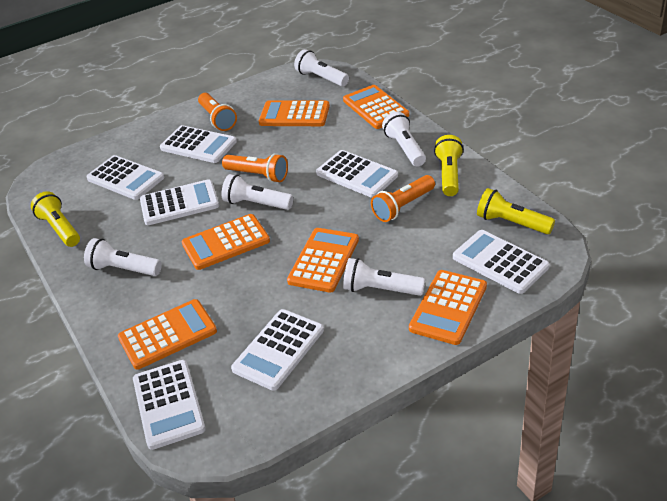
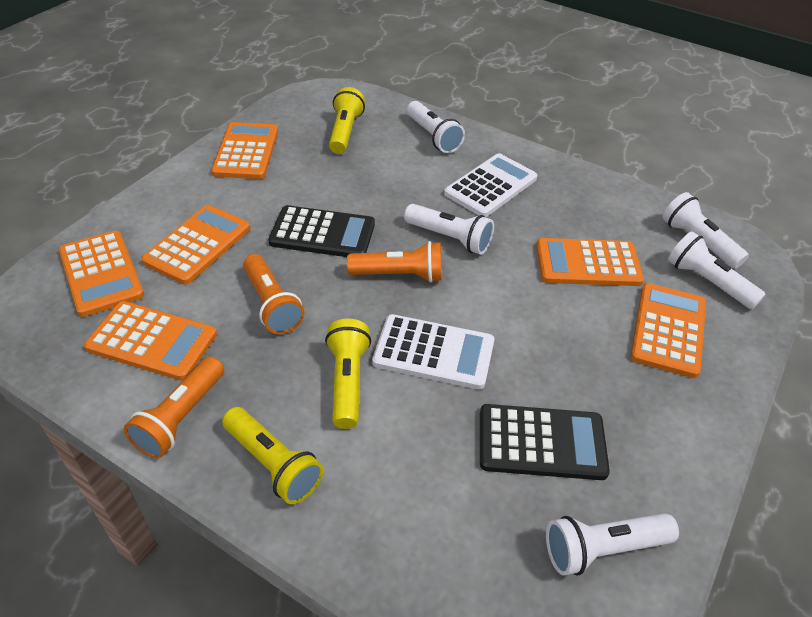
black calculator: none = 0 -> [268,205,375,257] [480,404,610,480] = 2
white calculator: [86,155,164,200] [133,360,206,450] [140,179,219,225] [160,125,237,163] [231,309,324,391] [316,150,398,198] [453,230,549,294] = 7 -> [372,314,494,390] [444,153,538,217] = 2

